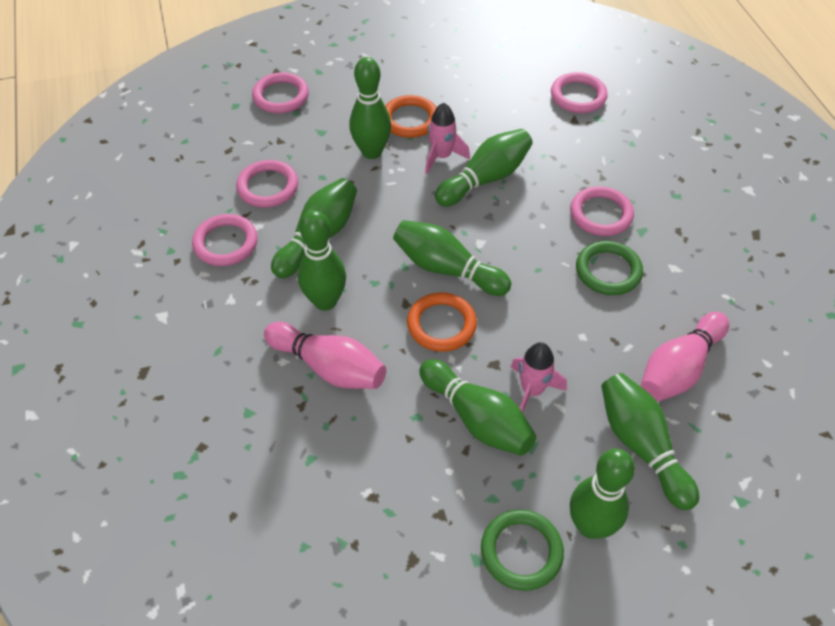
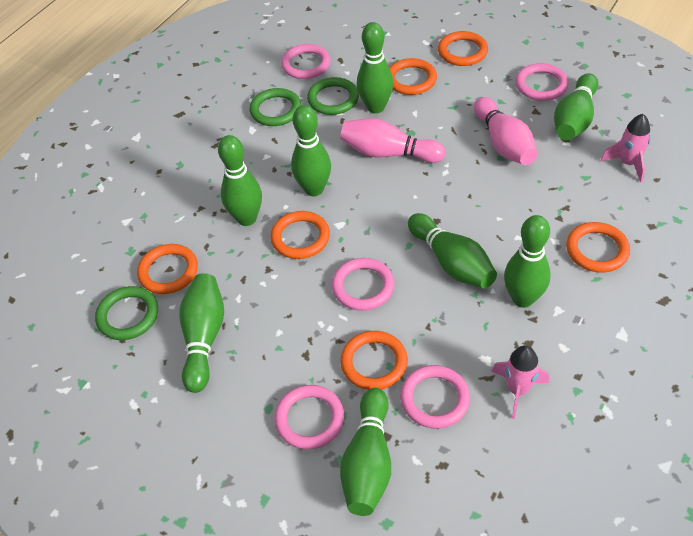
green ring: [481,509,564,591] [576,241,643,295] = 2 -> [95,286,158,340] [250,88,301,126] [307,77,359,115] = 3
orange ring: [385,95,437,138] [407,292,477,352] = 2 -> [137,244,198,294] [271,211,330,259] [340,331,408,390] [389,58,437,95] [438,31,488,66] [566,222,630,273] = 6

